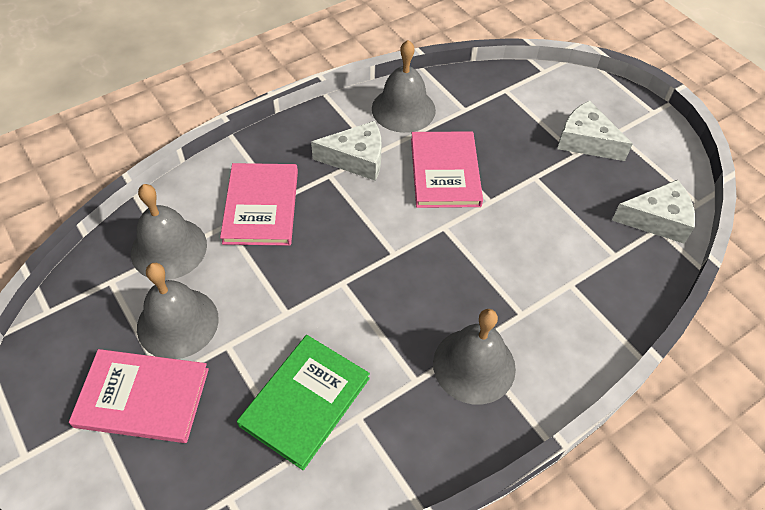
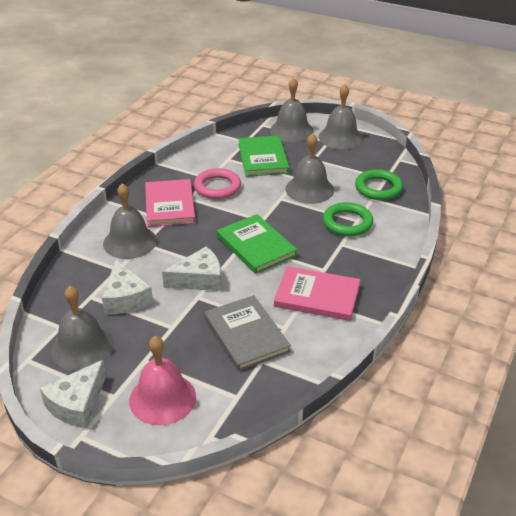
green book: [237,335,370,470] = 1 -> [217,214,297,274] [238,135,289,177] = 2
green ring: none = 0 -> [323,202,373,236] [355,169,403,200] = 2
grey bell: [131,184,207,280] [137,263,219,359] [372,40,436,133] [433,309,516,405] = 4 -> [51,286,114,371] [103,183,157,259] [270,77,314,142] [285,133,334,204] [319,84,363,149] = 5
grey book: none = 0 -> [204,295,291,371] = 1
pink bell: none = 0 -> [129,336,196,425] = 1
pink book: [69,349,209,443] [220,163,298,246] [411,131,483,208] = 3 -> [145,179,196,227] [274,266,361,321] = 2
pink ring: none = 0 -> [194,168,241,199] = 1

